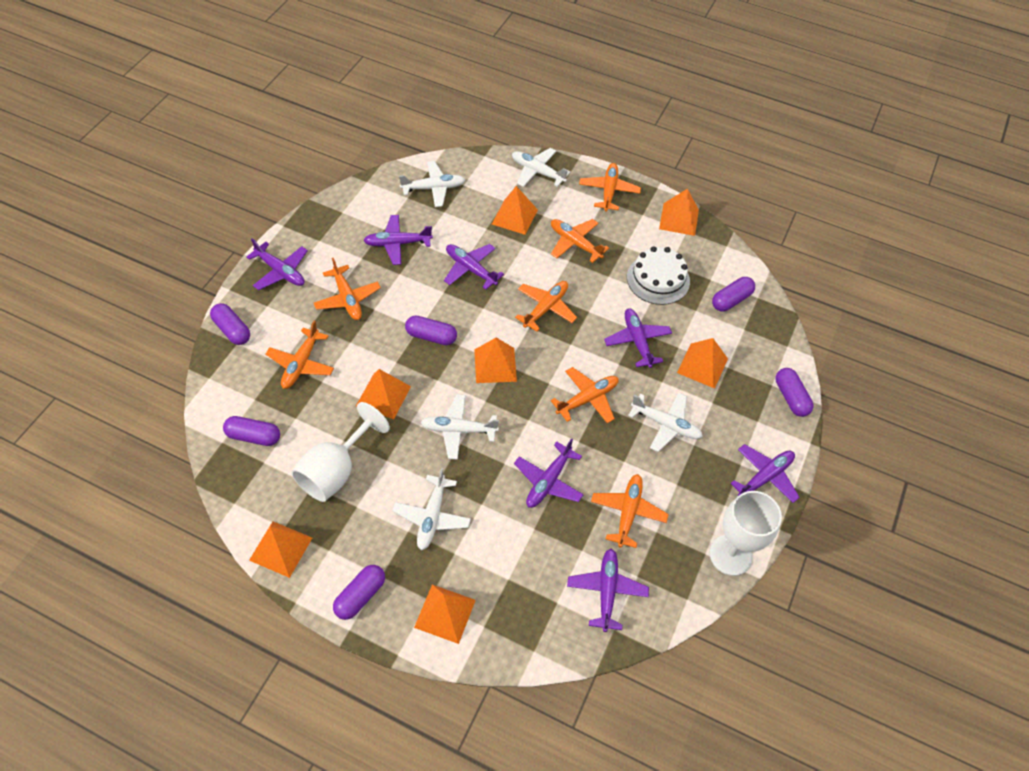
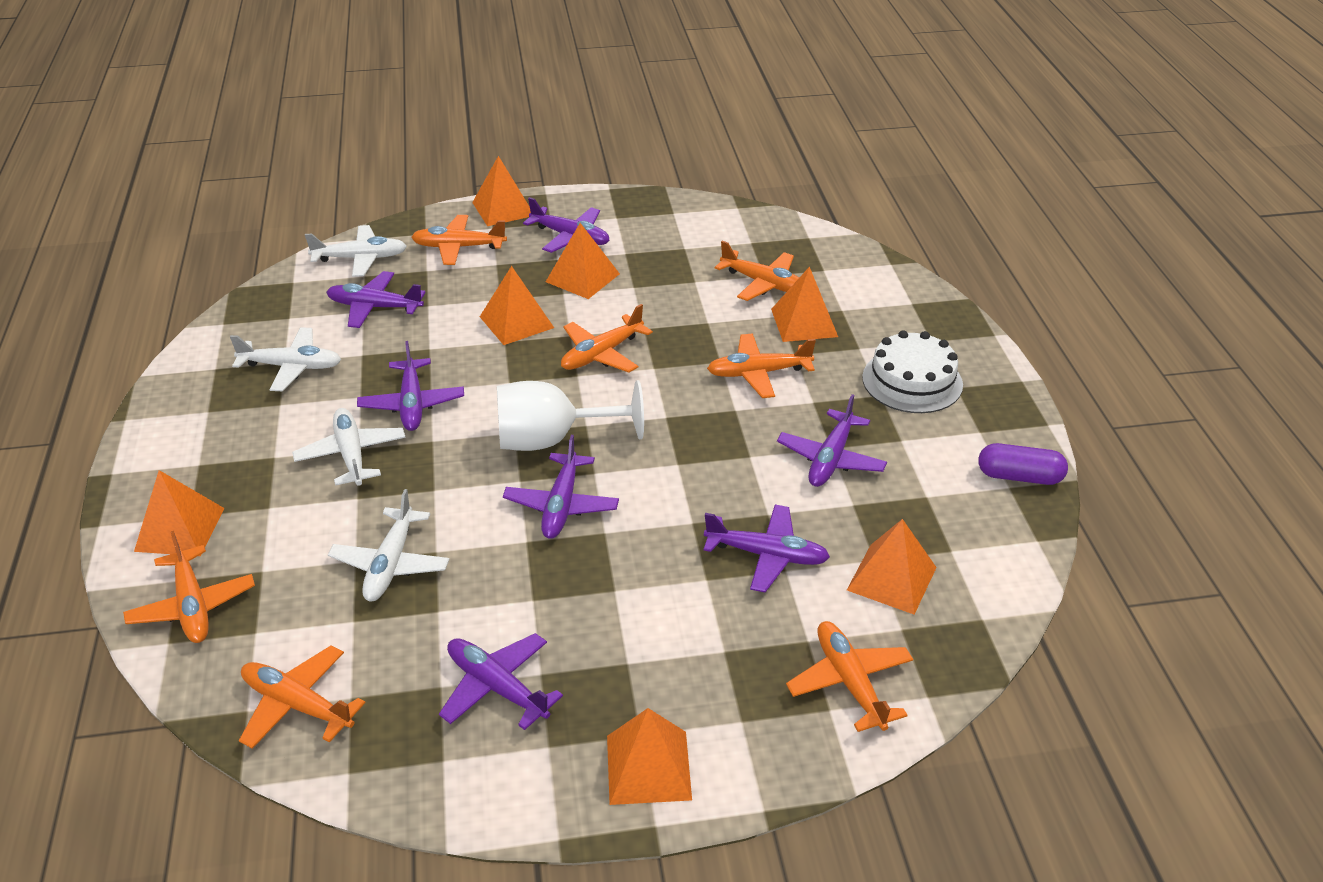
purple capsule: [210,303,250,345] [223,416,280,446] [333,565,385,620] [405,315,457,345] [712,277,755,312] [775,368,814,417] = 6 -> [978,443,1068,485] = 1
white goblet: [291,402,390,502] [710,491,782,576] = 2 -> [497,380,644,451] = 1
white plane: [393,468,471,550] [399,161,465,207] [420,394,499,460] [512,148,571,187] [628,393,703,452] = 5 -> [230,327,341,391] [292,408,406,486] [305,225,407,277] [328,489,450,601] = 4

